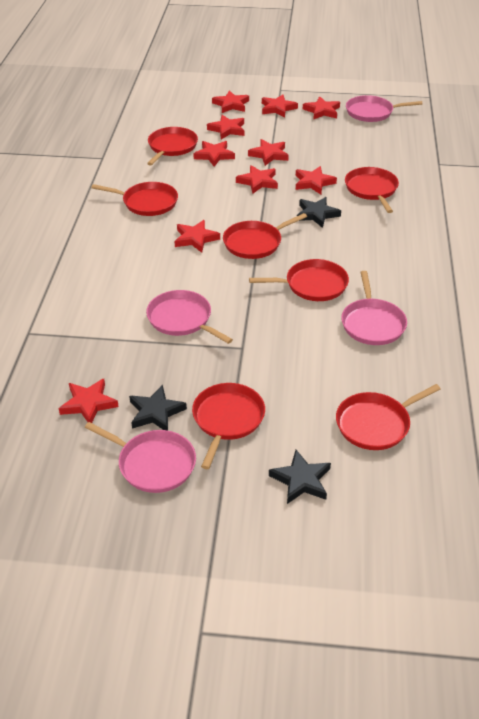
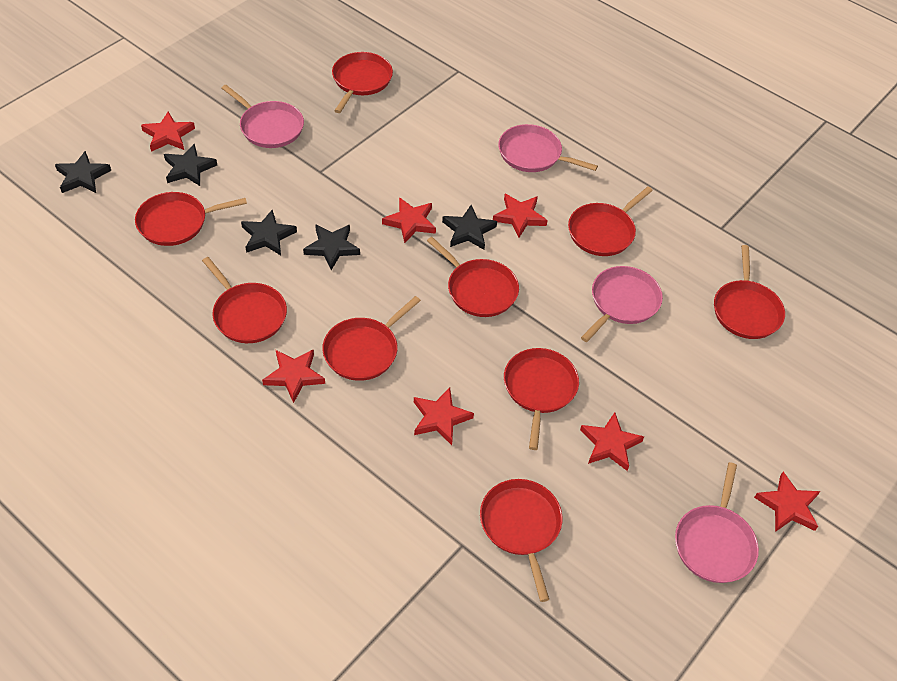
black star: [129,385,187,431] [269,450,331,504] [297,197,341,228] = 3 -> [55,151,111,193] [164,143,217,186] [241,210,297,255] [303,224,360,270] [442,205,497,250] = 5
red pan: [91,182,178,216] [147,127,198,166] [192,383,265,469] [223,213,307,259] [249,259,349,301] [336,384,440,450] [345,167,399,213] = 7 -> [135,192,247,246] [202,257,287,343] [322,296,421,381] [332,52,393,113] [427,237,519,317] [480,479,562,602] [504,348,579,450] [568,187,653,256] [714,245,785,339] = 9
red star: [58,379,119,423] [174,220,220,253] [193,141,235,167] [207,115,244,139] [212,90,249,113] [236,165,278,193] [248,139,289,166] [262,94,298,118] [296,166,337,194] [303,96,340,120] = 10 -> [141,112,195,152] [262,349,325,403] [382,197,436,243] [414,388,474,445] [493,194,548,238] [580,412,644,471] [754,472,820,532] = 7

